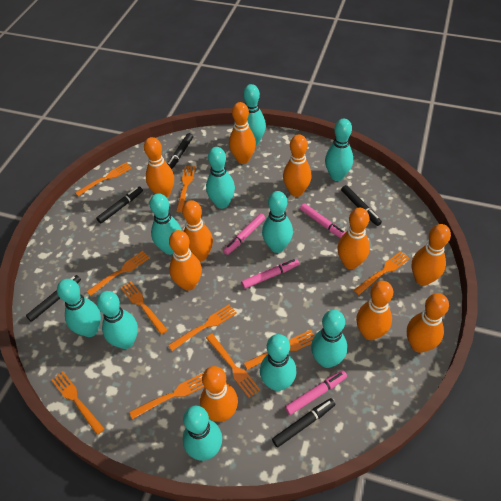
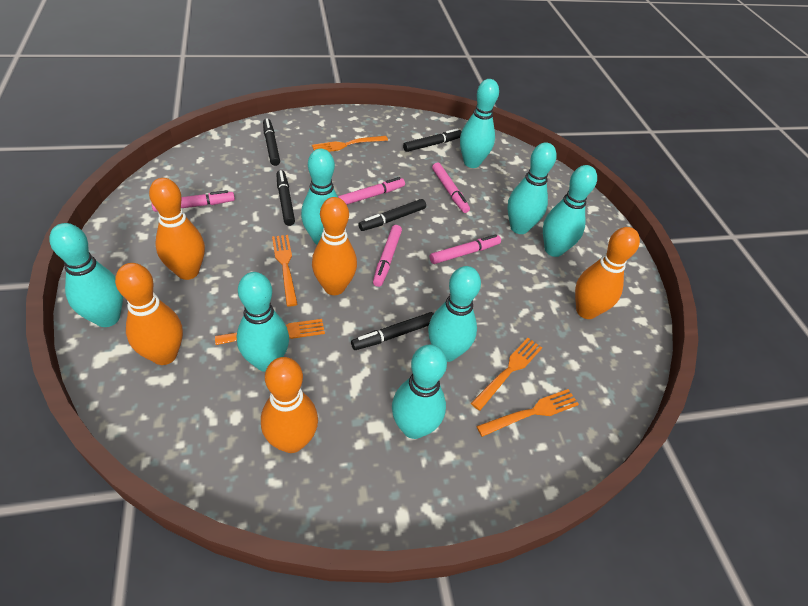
orange bowling pin: [144,137,174,198] [169,230,202,291] [182,200,213,262] [200,366,238,422] [229,102,256,164] [283,134,312,197] [337,208,370,269] [356,281,393,340] [407,293,449,353] [412,224,451,286] = 10 -> [115,263,183,365] [149,178,205,280] [261,357,318,453] [312,197,357,295] [575,227,640,319] = 5
orange fork: [51,371,104,435] [75,162,132,196] [87,251,150,296] [120,281,167,335] [129,373,204,419] [168,304,237,351] [176,166,195,212] [206,334,260,398] [244,330,314,370] [354,251,410,295] = 10 -> [215,319,325,345] [272,235,298,307] [312,136,388,152] [471,338,542,411] [476,389,579,437] = 5
pink marker: [223,213,265,255] [241,259,299,289] [285,370,347,415] [300,203,345,238] = 4 -> [151,190,235,212] [338,177,405,205] [373,225,402,287] [430,234,501,264] [432,163,470,213] = 5
turquoise bowling pin: [57,279,101,337] [97,291,138,349] [149,193,182,255] [183,406,222,461] [206,147,235,209] [243,84,266,145] [260,334,297,391] [262,191,293,253] [311,310,347,368] [325,119,353,181] = 10 -> [49,223,123,327] [237,272,289,372] [301,149,338,245] [392,345,447,439] [428,266,481,362] [460,79,499,168] [507,142,557,234] [543,165,597,257] = 8

